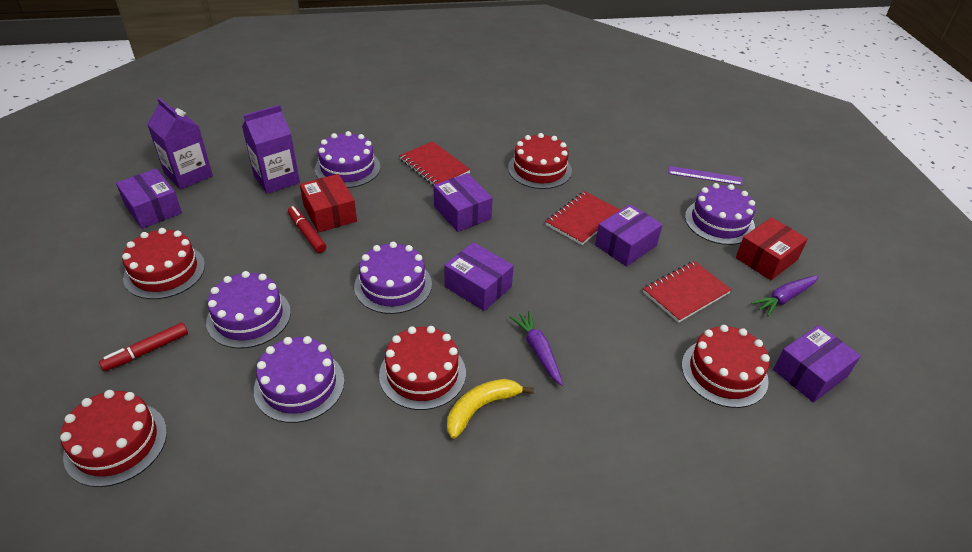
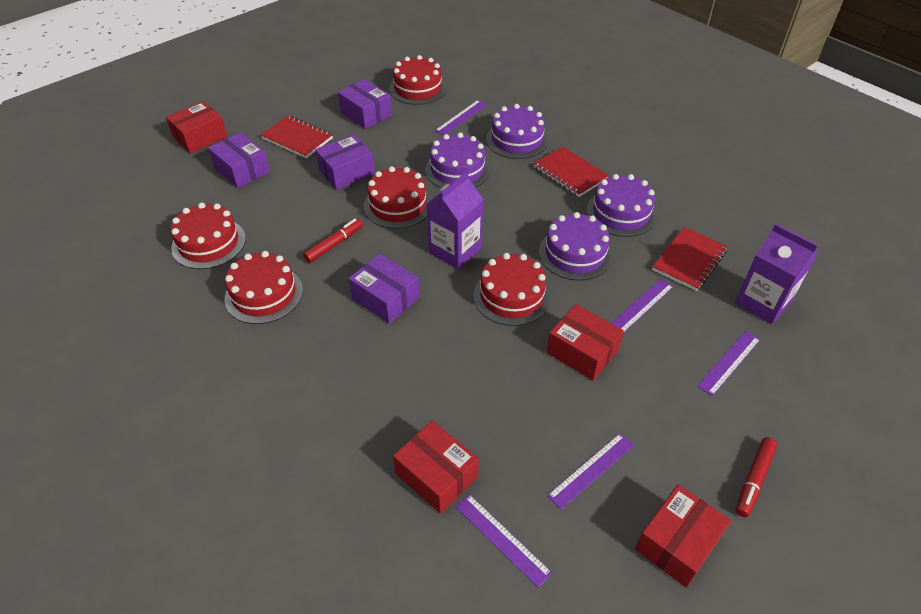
purple box: [116,168,182,229] [434,173,493,232] [444,242,514,311] [595,204,663,267] [773,325,861,402] = 5 -> [208,132,270,188] [315,135,375,190] [338,79,392,129] [348,254,420,324] = 4
purple cake: [206,271,291,349] [254,336,344,423] [315,131,380,188] [354,242,432,314] [685,183,756,245] = 5 -> [425,132,490,188] [486,104,548,159] [539,212,612,281] [586,174,657,237] = 4
purple carrot: [510,311,563,386] [751,275,819,316] = 2 -> none = 0
purple ruler: [668,166,743,185] = 1 -> [435,100,487,135] [455,494,552,588] [547,433,634,510] [611,279,674,333] [697,331,761,396] = 5
red box: [300,174,357,233] [736,217,808,280] = 2 -> [166,101,228,154] [393,421,479,514] [547,304,624,381] [635,484,731,588] = 4
yellow banana: [447,379,534,439] = 1 -> none = 0

